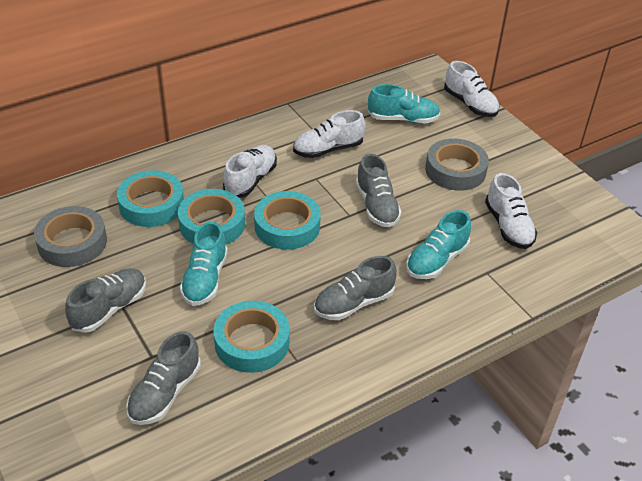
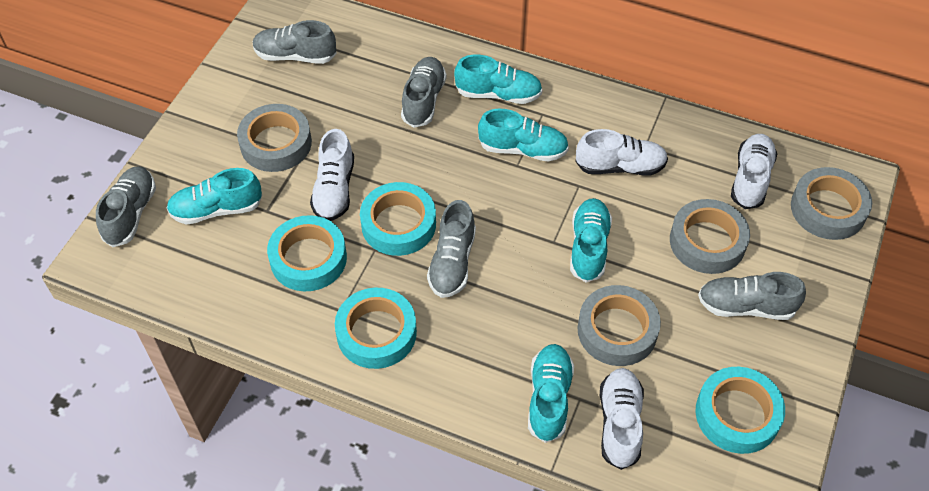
grey shoe: [65,268,146,333] [126,331,201,425] [314,256,397,320] [355,154,402,228] = 4 -> [96,166,156,247] [252,20,337,64] [401,57,447,128] [427,200,476,298] [698,272,806,320] = 5
grey tape: [34,206,107,267] [425,139,489,191] = 2 -> [237,104,312,172] [577,285,661,366] [670,199,750,274] [791,167,872,240] = 4
turquoise shoe: [180,221,228,306] [368,84,440,123] [406,210,471,279] = 3 -> [167,168,262,225] [454,55,542,104] [478,109,569,162] [528,344,574,443] [570,198,612,283] = 5

